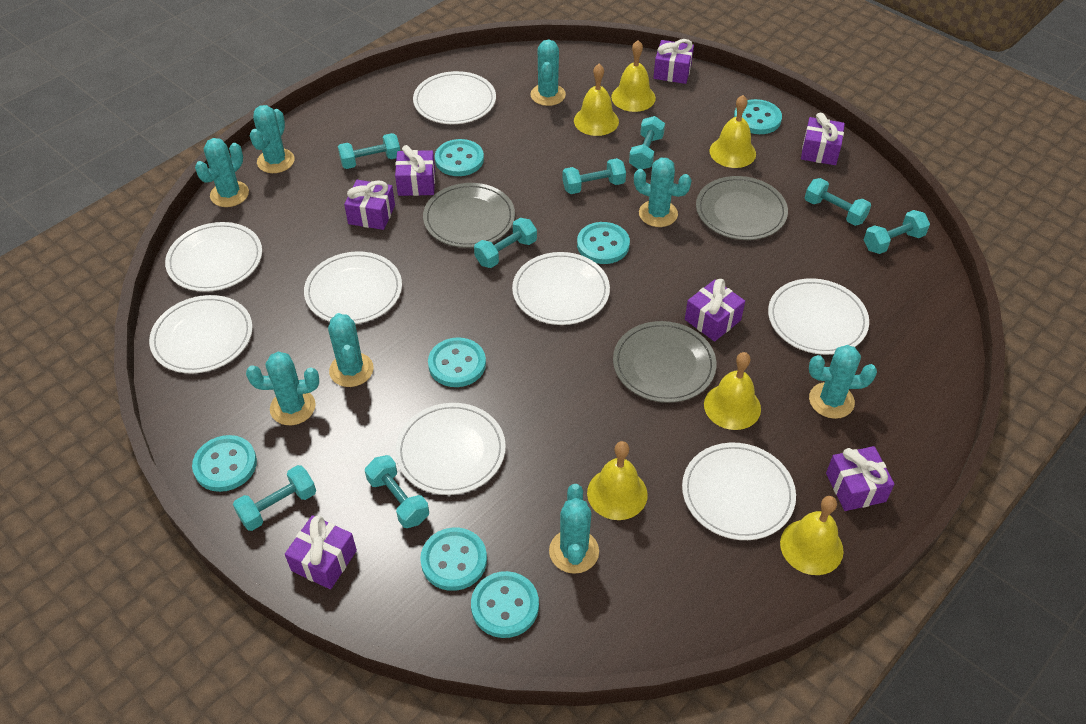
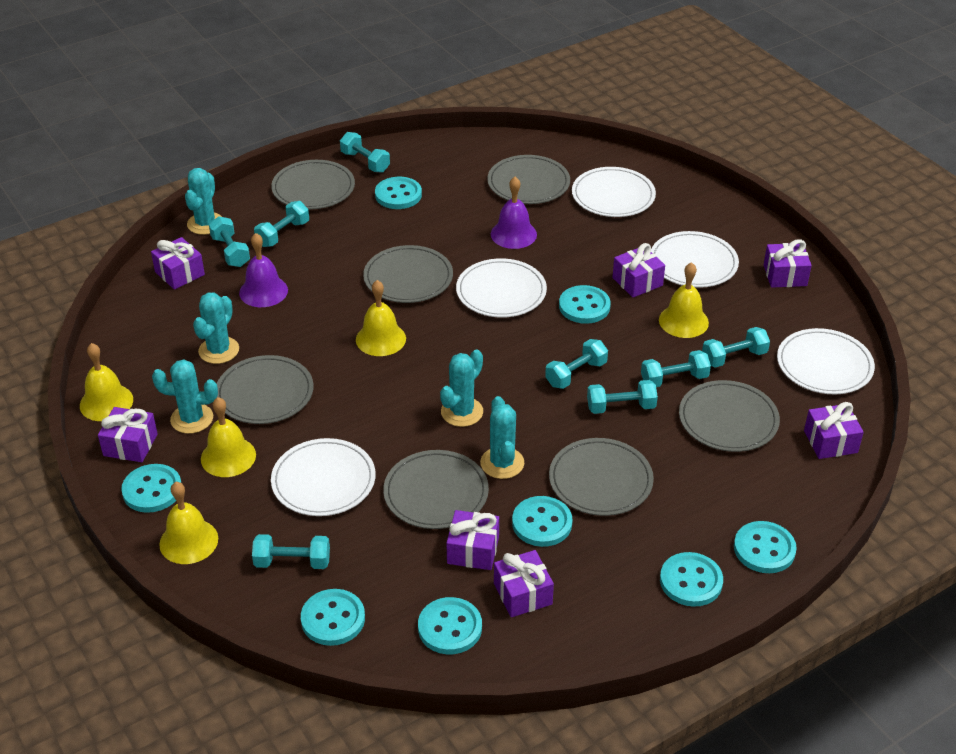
grey plate: [423,183,515,248] [613,321,716,403] [696,176,788,240] = 3 -> [217,355,313,424] [271,160,355,209] [363,245,453,303] [383,450,489,529] [487,155,570,204] [549,438,654,516] [679,380,780,452] = 7
purple bell: none = 0 -> [239,233,288,307] [491,177,537,249] = 2
turquoise button: [192,435,257,492] [420,528,487,591] [428,337,486,387] [435,139,484,176] [471,571,539,638] [577,222,630,264] [734,99,782,134] = 7 -> [121,464,181,513] [301,589,365,646] [375,177,422,209] [418,597,482,654] [512,496,572,547] [559,285,611,324] [660,552,723,607] [734,521,797,573] = 8
turquoise cactus: [195,138,249,207] [246,352,319,425] [250,105,295,173] [328,313,374,387] [530,39,566,106] [549,484,599,574] [634,158,691,227] [809,345,877,419] = 8 -> [152,360,218,434] [185,168,222,235] [193,293,239,364] [440,350,483,427] [480,396,524,479] = 5
white plate: [149,295,253,373] [165,222,262,292] [304,251,402,324] [395,403,506,495] [413,71,496,124] [512,252,610,325] [682,443,796,540] [768,278,869,355] = 8 -> [271,438,376,516] [456,258,547,318] [572,167,656,217] [651,231,739,288] [777,328,875,394] = 5
yellow bell: [574,64,619,136] [587,441,648,520] [611,40,656,112] [704,352,761,430] [710,95,756,168] [780,496,843,575] = 6 -> [80,343,133,421] [159,482,218,564] [201,397,256,477] [356,280,406,356] [659,262,709,338] = 5

